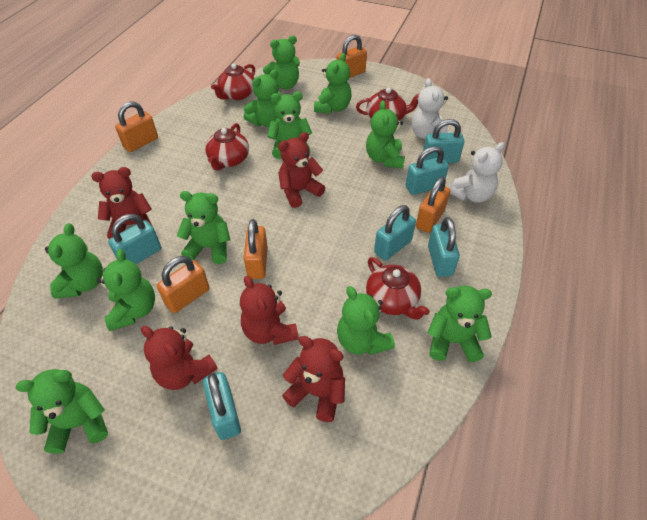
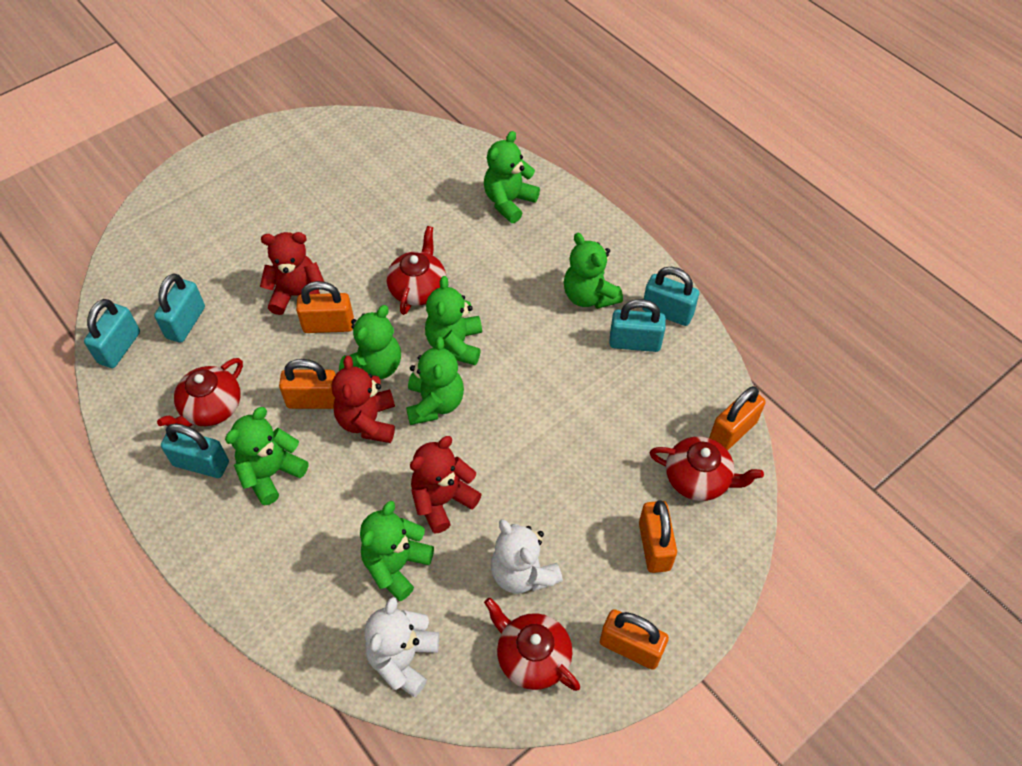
green teddy bear: [16,369,108,454] [45,223,103,299] [97,249,155,331] [177,191,230,264] [244,70,282,127] [263,35,300,89] [267,92,312,159] [314,53,352,114] [337,286,395,355] [366,101,405,169] [428,286,492,362] = 11 -> [225,407,308,505] [339,305,401,379] [360,501,434,601] [406,337,464,425] [425,276,482,365] [484,131,540,223] [564,233,623,309] = 7
red teddy bear: [91,167,153,239] [141,326,218,390] [240,276,299,345] [278,132,325,208] [282,336,345,422] = 5 -> [260,232,324,315] [332,356,395,443] [410,436,482,533] = 3
turquoise padlock: [108,214,161,264] [203,372,241,440] [374,205,416,260] [406,146,449,195] [423,119,464,163] [428,217,460,277] = 6 -> [84,299,140,368] [154,273,205,343] [161,424,229,478] [609,299,666,352] [642,267,699,326] = 5

